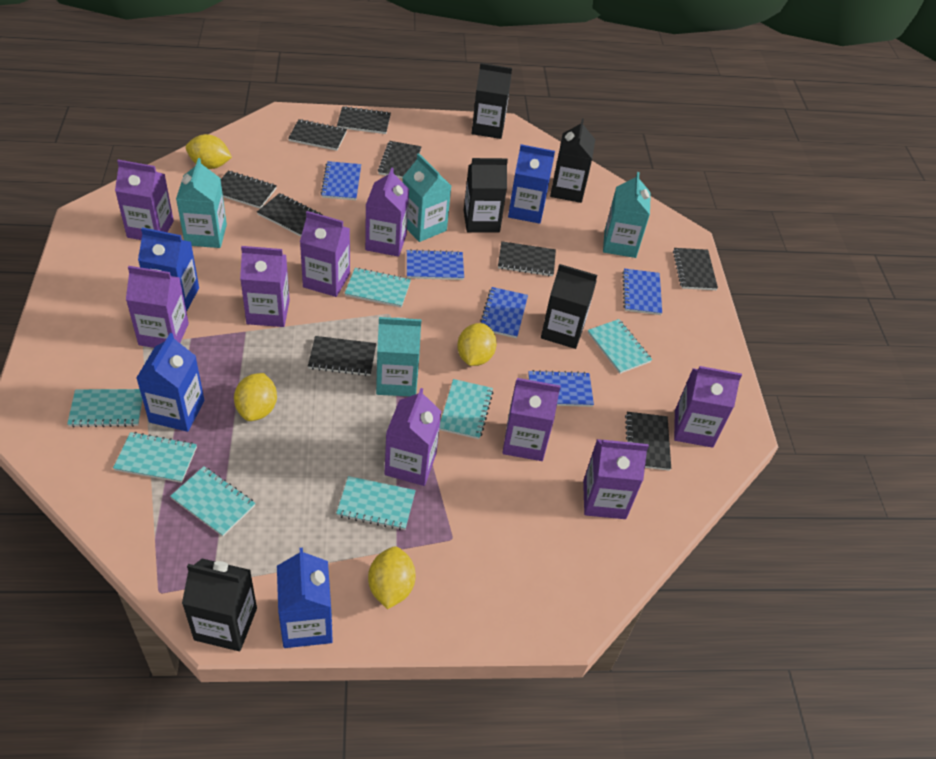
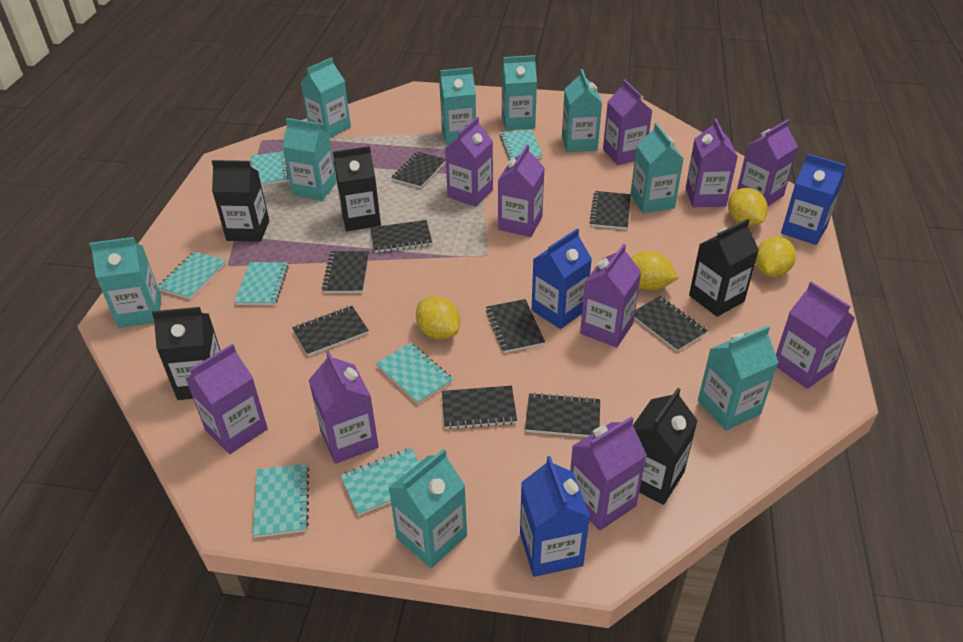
blue carton: [137,333,204,432] [138,227,199,312] [277,548,333,648] [508,144,555,224] = 4 -> [520,456,590,577] [532,229,592,329] [781,153,846,245] = 3
blue notebook: [321,161,361,200] [407,249,464,280] [480,287,528,338] [528,370,594,407] [622,268,662,315] = 5 -> none = 0
purple carton: [115,160,174,240] [126,266,189,348] [240,246,290,327] [300,211,350,297] [365,167,409,257] [385,388,441,486] [502,378,561,461] [583,439,649,519] [674,366,742,448] = 9 -> [186,344,268,454] [309,351,379,464] [445,117,493,207] [498,144,545,237] [570,416,647,531] [580,244,641,347] [603,80,652,165] [686,119,738,207] [737,120,798,206] [776,281,855,389] = 10
turquoise carton: [176,158,227,248] [376,317,421,396] [402,154,451,242] [603,172,651,258] = 4 -> [89,237,161,328] [282,118,336,201] [300,57,351,138] [389,449,467,568] [439,67,476,144] [502,55,537,130] [562,69,602,152] [630,123,684,213] [698,326,779,431] = 9

